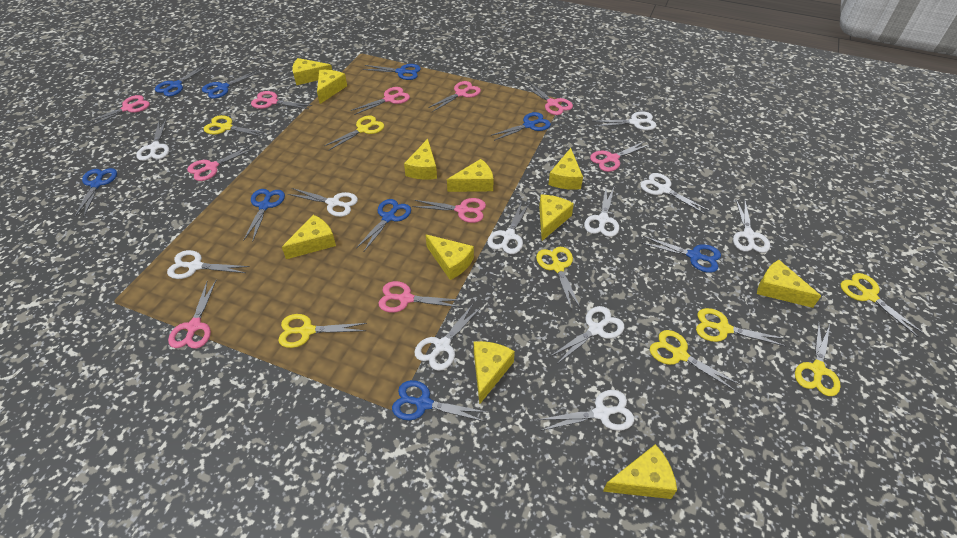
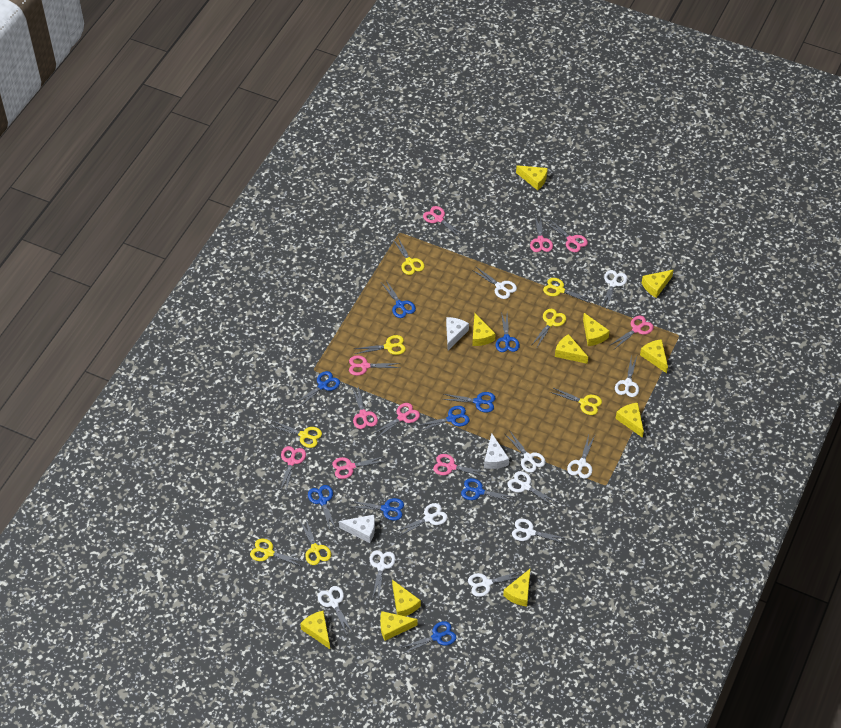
white cheese: none = 0 -> [339,515,375,543] [446,317,469,350] [484,433,509,469] = 3

